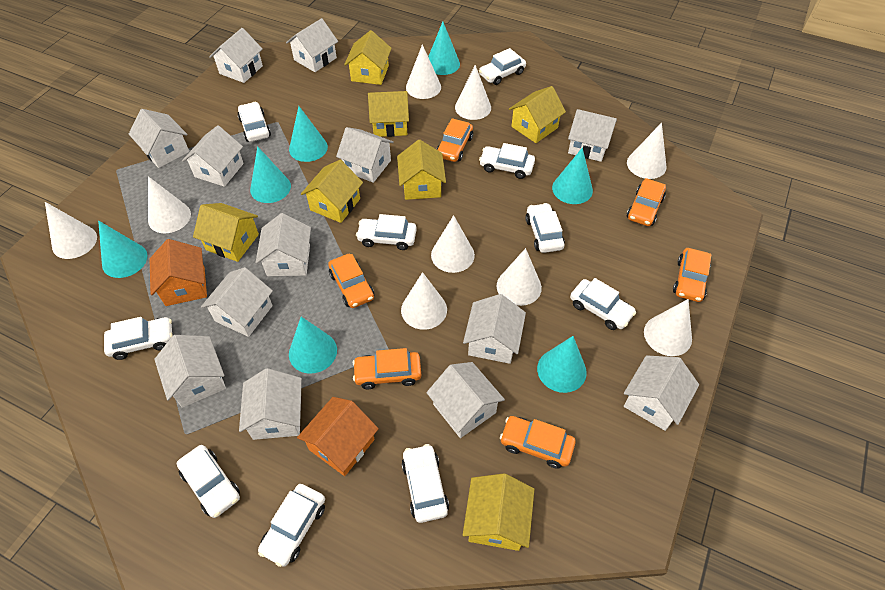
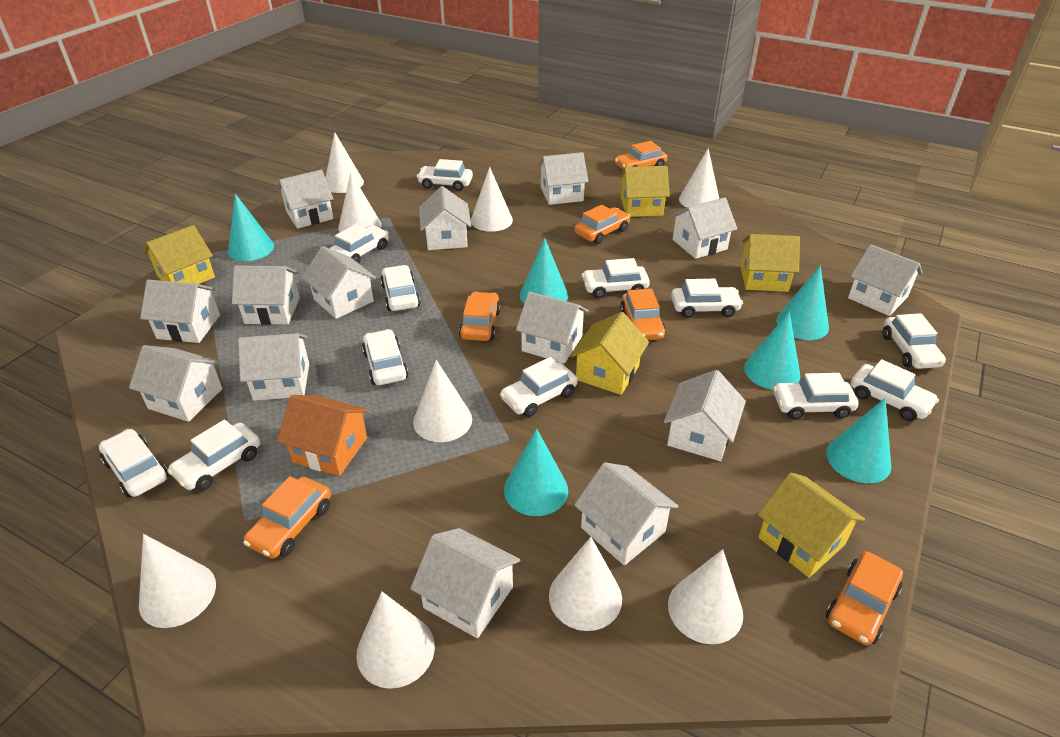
orange house: [149,239,207,306] [297,397,379,476] = 2 -> [277,395,369,476] = 1
turquoise cone: [98,221,147,278] [250,146,291,203] [289,106,328,162] [289,317,337,374] [428,22,460,75] [537,336,587,393] [552,148,593,204] = 7 -> [228,194,274,261] [504,428,568,516] [520,238,568,303] [744,312,800,390] [776,266,829,340] [826,398,891,483] = 6
white car: [104,317,173,360] [177,445,240,518] [238,102,271,142] [258,484,325,567] [356,214,417,250] [402,444,449,523] [479,48,526,85] [479,143,535,179] [525,203,565,253] [570,278,636,330] = 10 -> [99,429,169,498] [167,419,260,491] [329,224,389,263] [362,329,408,385] [380,265,420,311] [417,159,473,191] [500,357,578,417] [581,258,650,298] [671,279,743,318] [773,373,858,419] [851,359,939,421] [883,313,946,369] = 12
white house: [129,109,189,168] [154,335,226,408] [182,125,244,187] [201,267,273,337] [209,28,263,83] [239,368,302,440] [255,213,311,276] [286,18,338,72] [336,127,394,183] [426,362,505,438] [463,294,526,364] [568,109,617,162] [624,355,699,431] = 13 -> [129,345,222,422] [140,280,220,343] [232,266,300,325] [238,333,309,401] [277,170,334,229] [302,246,376,319] [410,528,520,638] [419,186,471,250] [516,292,589,364] [538,152,589,205] [574,462,679,566] [664,370,746,461] [671,197,737,259] [848,244,923,316] = 14
yellow house: [193,203,259,262] [301,160,363,223] [344,30,392,85] [368,91,409,137] [397,139,446,200] [463,474,535,551] [509,86,566,143] = 7 -> [143,225,215,284] [570,312,649,395] [620,166,670,217] [740,234,800,292] [758,473,865,578] = 5

